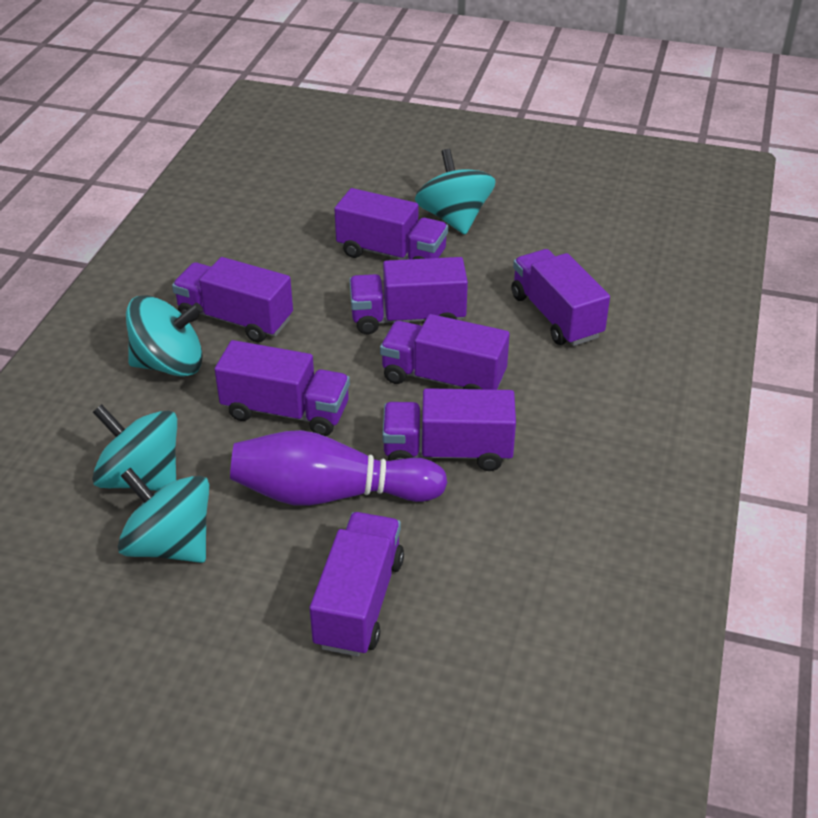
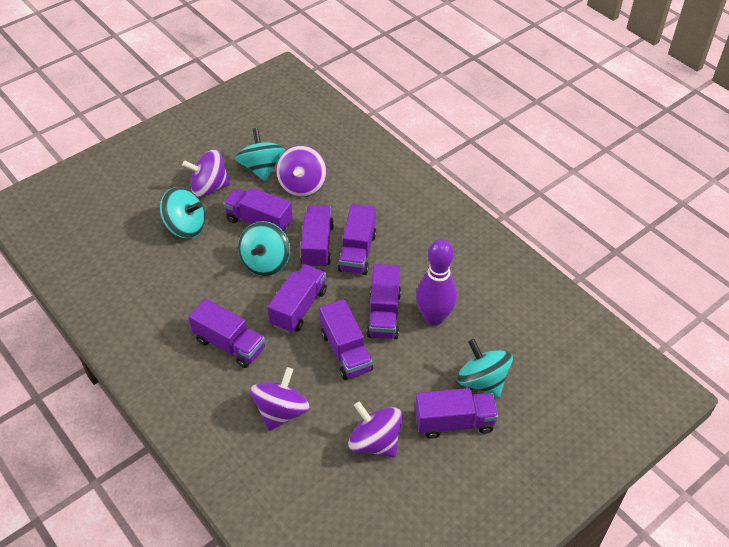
purple spinning top: none = 0 -> [182,150,231,197] [250,367,310,431] [276,145,327,197] [348,401,403,457] = 4

